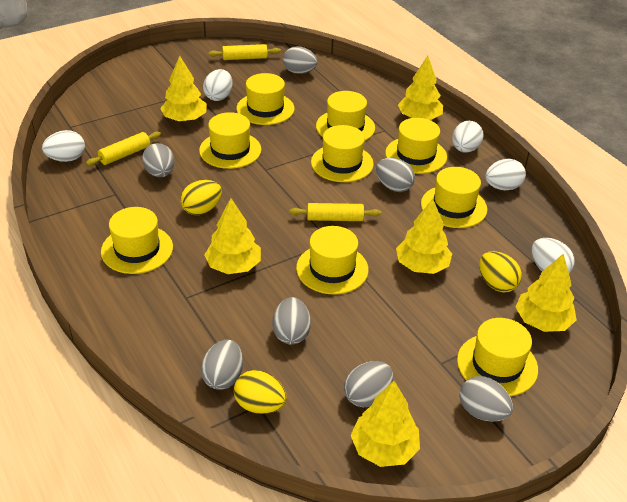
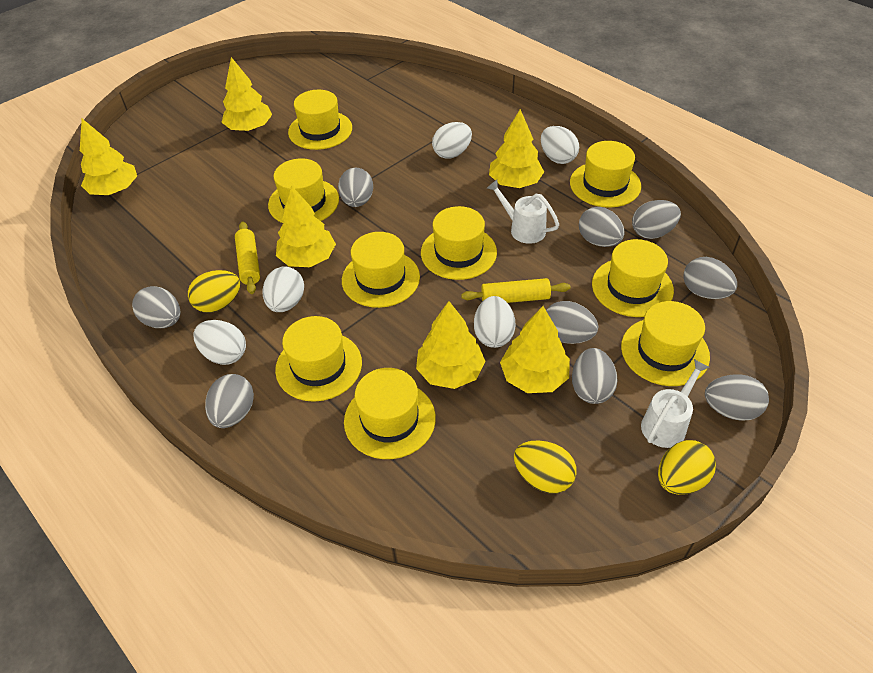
grey egg: [142,143,175,177] [201,340,243,390] [272,297,311,345] [283,46,318,74] [344,361,393,407] [376,158,415,192] [460,376,513,422] = 7 -> [132,286,180,328] [205,374,254,428] [338,167,373,207] [546,301,598,344] [572,348,618,404] [579,207,625,247] [632,200,681,239] [683,257,737,299] [705,374,769,421] = 9
white watering can: none = 0 -> [487,180,559,244] [641,359,710,448] = 2
yellow rolling pin: [86,131,161,166] [209,44,281,60] [290,203,381,221] = 3 -> [235,221,260,294] [461,278,571,303] = 2

